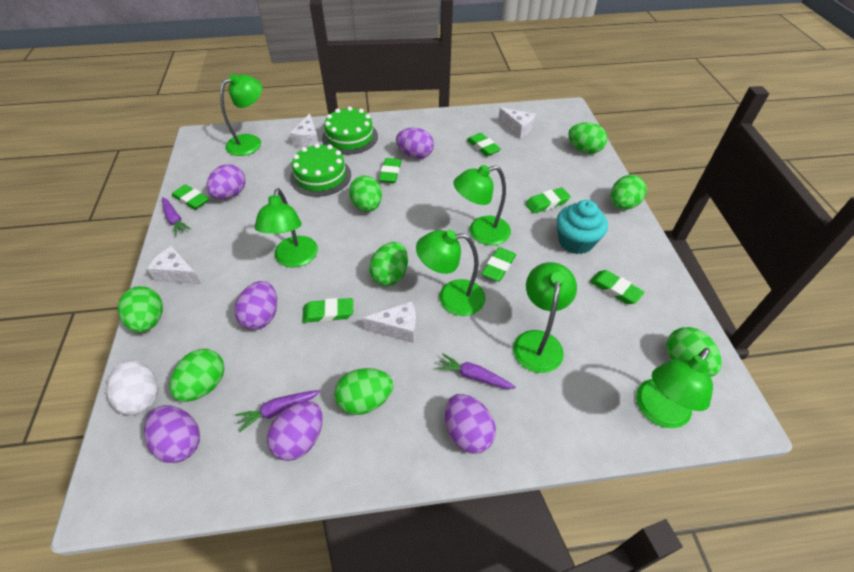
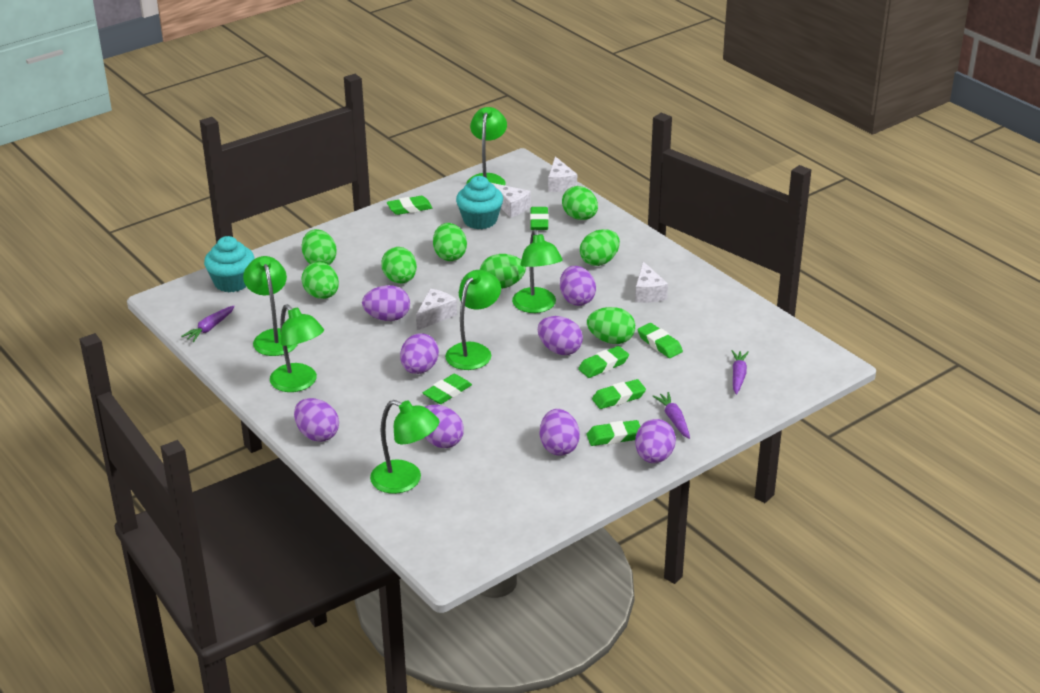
green cake: [290,143,351,197] [322,106,378,155] = 2 -> none = 0
purple egg: [144,405,200,463] [206,164,246,199] [234,281,277,330] [267,401,323,461] [396,128,434,159] [445,394,496,454] = 6 -> [294,398,339,442] [362,285,410,321] [400,334,439,374] [425,405,464,448] [538,316,583,355] [540,409,580,456] [560,266,596,306] [635,419,676,463] = 8
turquoise cupcake: [557,200,608,254] = 1 -> [204,236,255,292] [456,176,503,229] = 2
white egg: [107,359,158,415] = 1 -> none = 0

